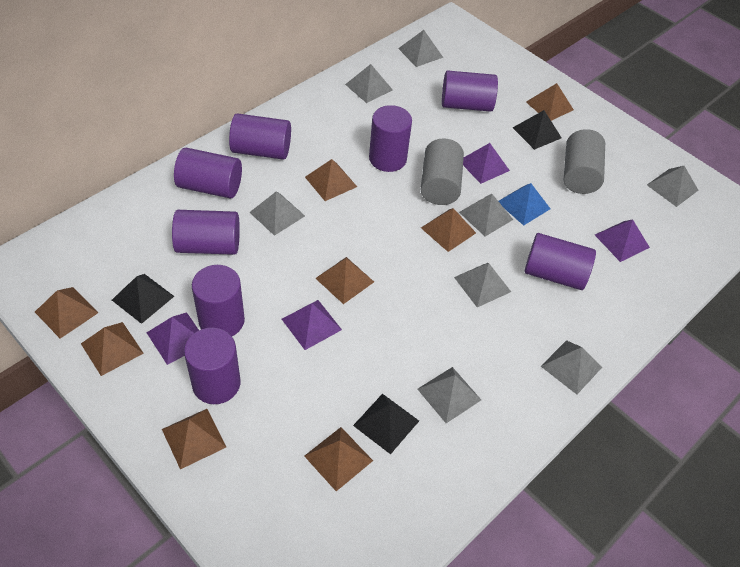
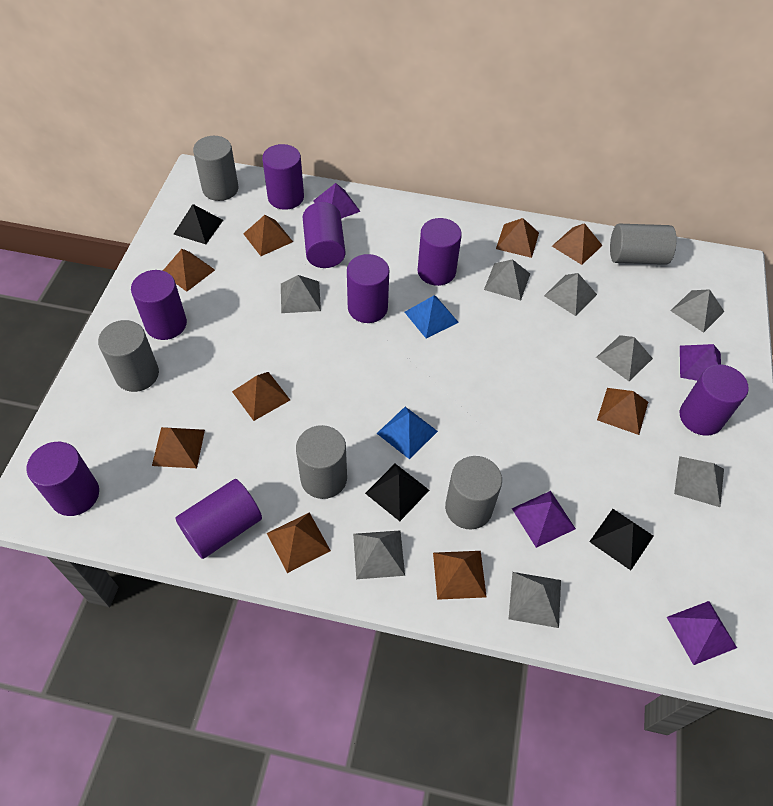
blue pyramid: [499,183,550,226] = 1 -> [377,407,438,459] [405,296,459,338] = 2
brown pyramid: [35,287,98,339] [81,322,144,376] [162,409,226,469] [304,427,373,491] [305,159,357,201] [315,257,374,304] [421,208,476,252] [526,83,574,121] = 8 -> [152,427,205,468] [163,249,215,292] [232,372,290,421] [243,215,293,256] [267,512,331,573] [433,551,487,600] [496,218,539,258] [552,223,603,265] [597,388,648,435] = 9
grey cylinder: [420,139,464,205] [564,129,605,194] = 2 -> [98,320,159,392] [193,136,239,201] [296,425,347,499] [445,456,502,529] [610,224,677,265] = 5

